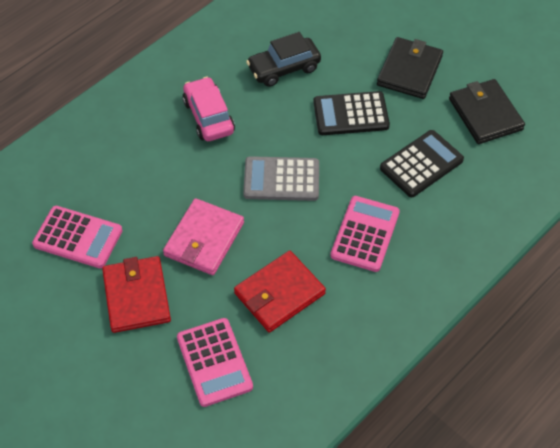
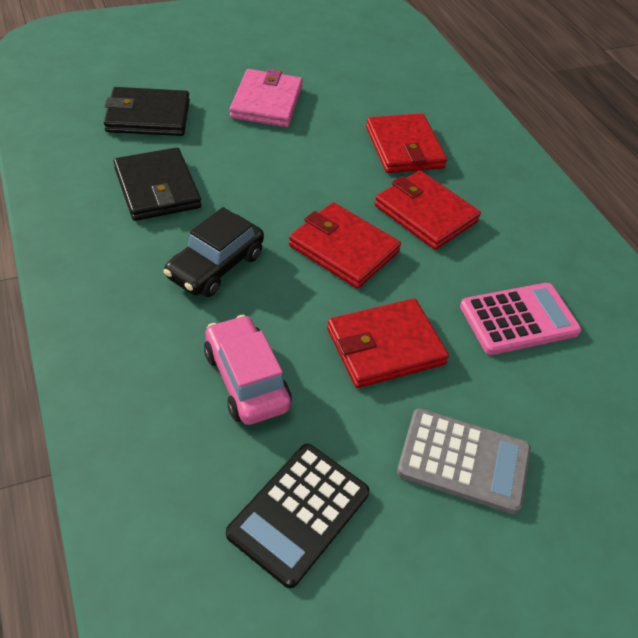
black calculator: [313,91,390,135] [380,130,464,197] = 2 -> [226,444,369,588] = 1
pink calculator: [32,206,123,268] [177,318,253,407] [331,196,400,272] = 3 -> [460,283,581,355] = 1
red wallet: [102,256,171,333] [234,251,326,333] = 2 -> [289,202,401,289] [327,298,449,388] [366,113,447,173] [375,170,481,250] = 4

